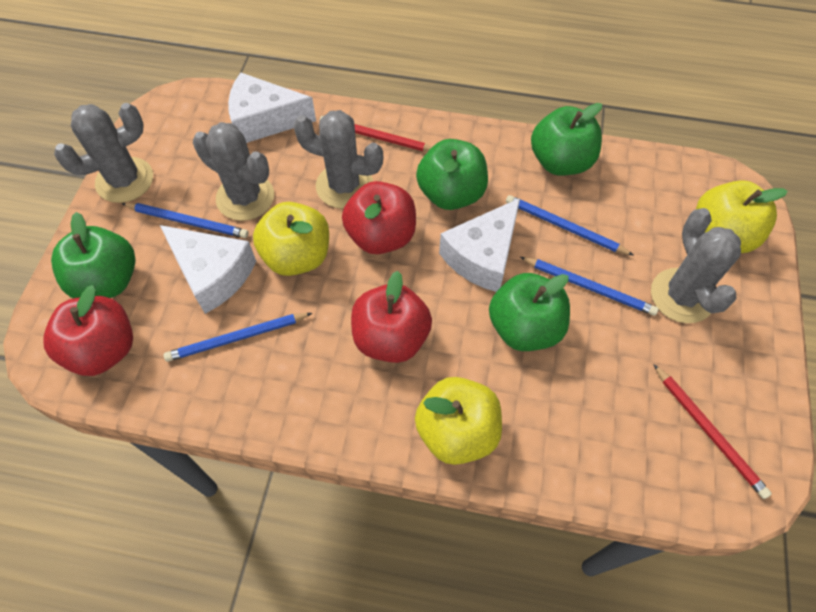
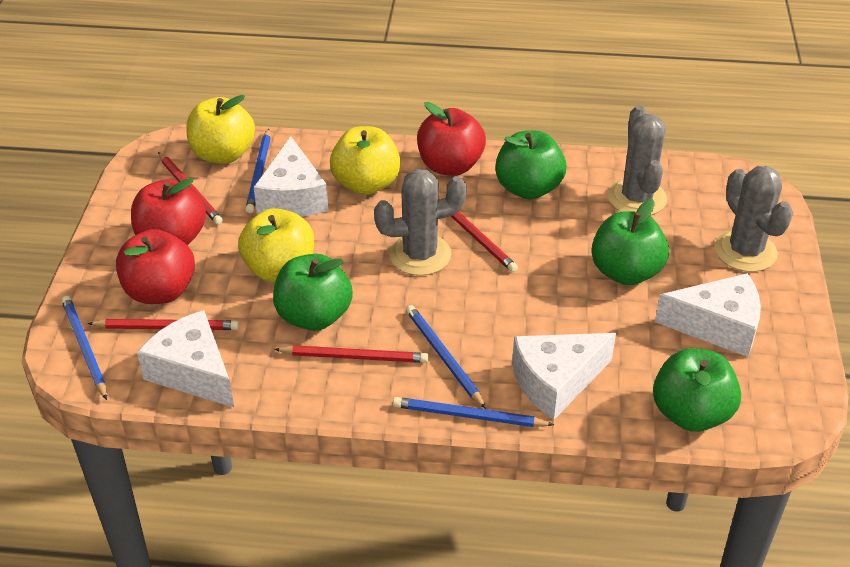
grey cactus: [54,103,153,203] [193,122,274,221] [293,110,383,209] [651,208,741,323] = 4 -> [374,169,466,276] [608,105,667,216] [714,166,793,272] = 3
red pencil: [320,116,432,152] [653,364,772,499] = 2 -> [87,319,239,330] [158,152,223,225] [274,345,429,363] [438,196,518,272] = 4
white cheese: [160,225,256,314] [228,72,316,143] [439,198,520,292] = 3 -> [137,310,234,407] [254,136,328,217] [512,333,616,420] [655,273,761,357] = 4

